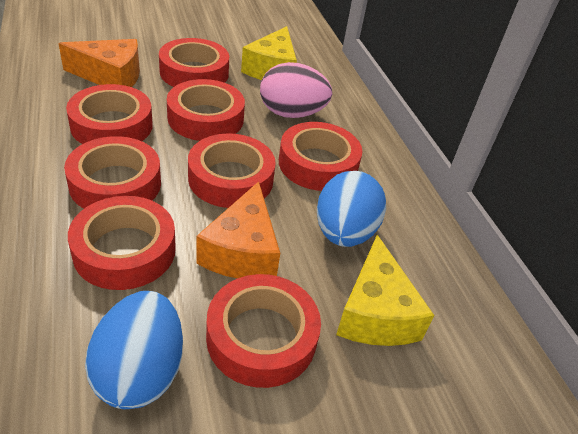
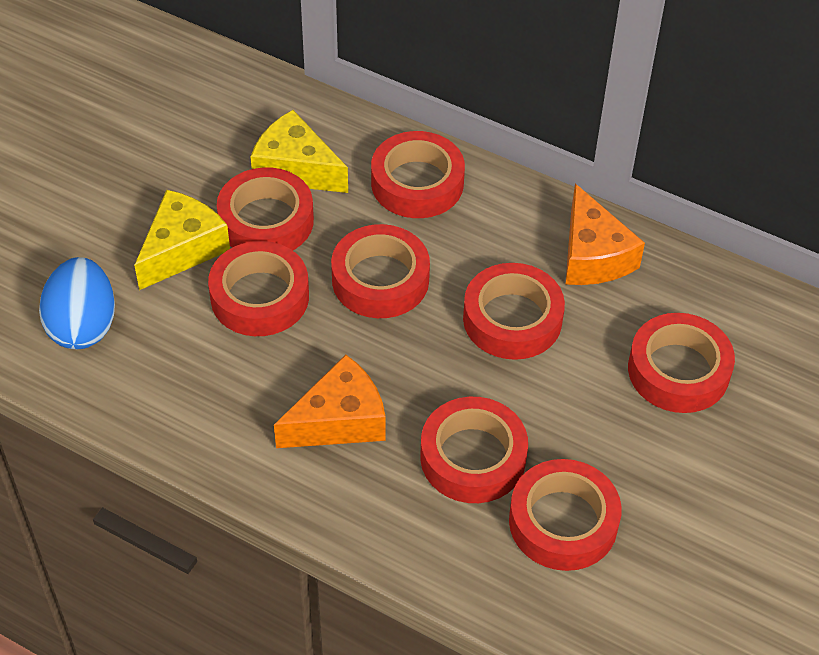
blue egg: [85,291,183,409] [317,171,386,247] = 2 -> [39,257,115,349] = 1
pink egg: [260,62,332,118] = 1 -> none = 0

